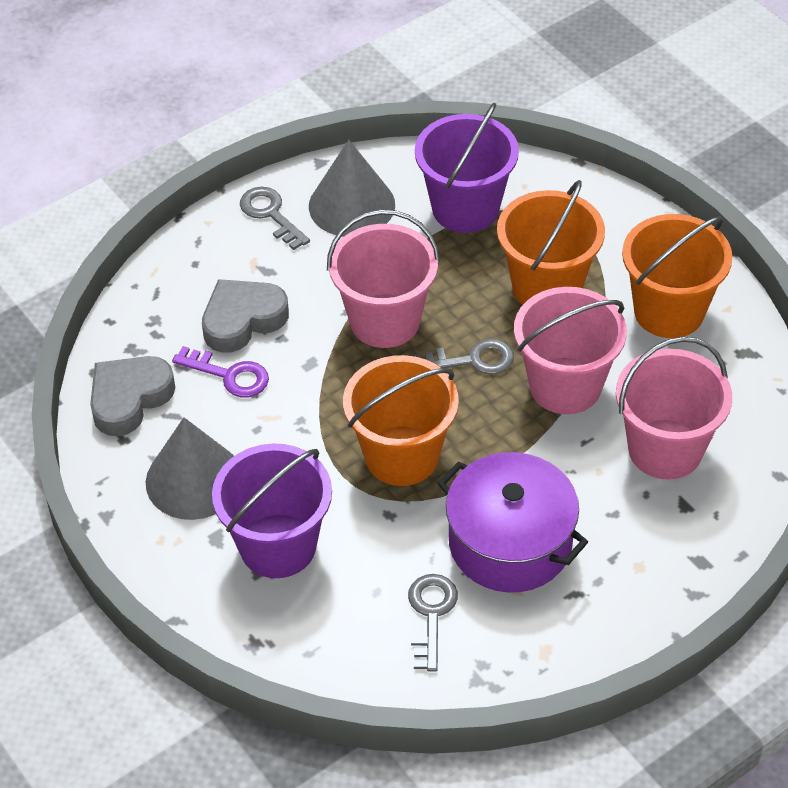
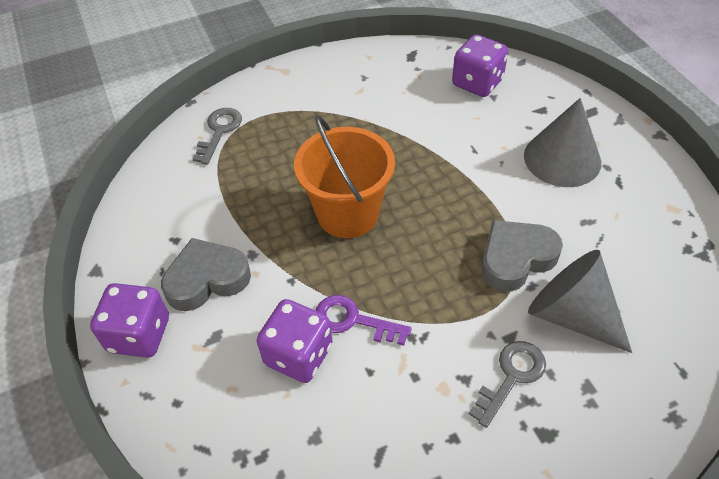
grey key: [240,187,310,250] [408,574,458,672] [413,338,514,375] = 3 -> [193,108,242,165] [469,341,546,428] = 2
orange bucket: [343,355,459,486] [497,180,605,305] [622,214,733,338] = 3 -> [294,115,395,238] = 1
pink bucket: [327,209,440,348] [514,287,627,414] [616,336,732,480] = 3 -> none = 0
purple bucket: [212,444,332,578] [415,103,519,233] = 2 -> none = 0
purple dice: none = 0 -> [90,283,169,358] [257,299,333,383] [452,35,508,97] = 3
purple pot: [438,452,588,592] = 1 -> none = 0

